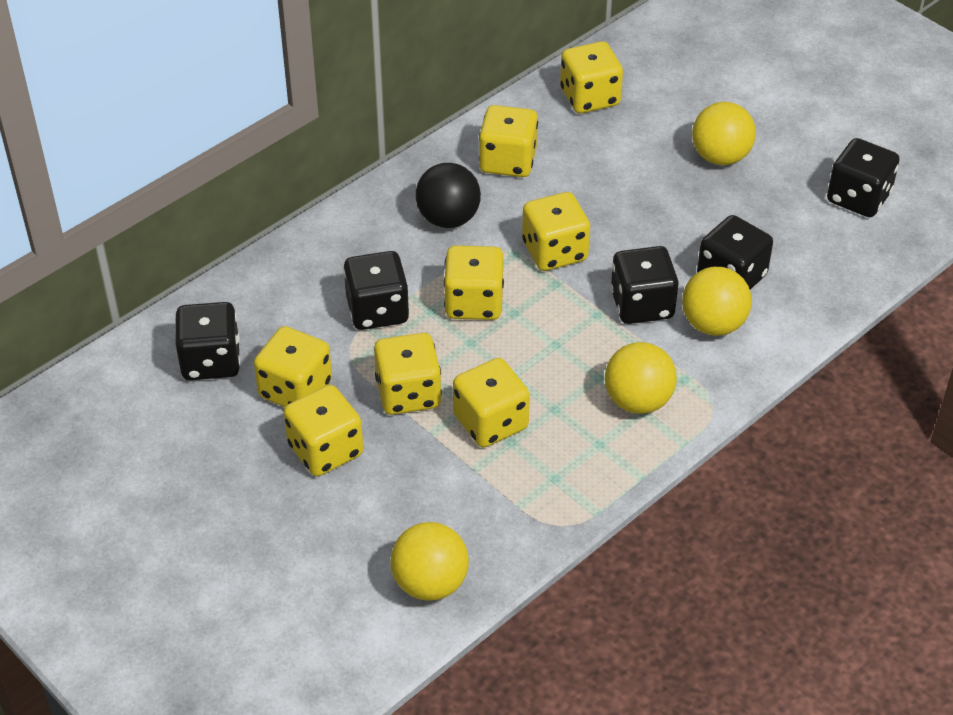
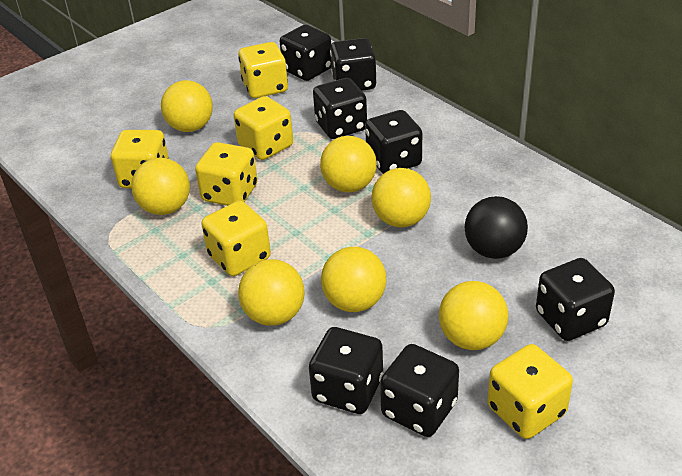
black dice: [175,302,240,380] [343,251,409,330] [611,246,678,324] [697,215,773,290] [827,138,900,217] = 5 -> [280,25,331,81] [309,327,383,414] [313,78,367,139] [330,38,377,91] [365,110,422,174] [380,344,459,437] [536,258,615,341] = 7
yellow ball: [390,522,469,601] [605,342,677,414] [682,267,752,336] [692,102,756,165] = 4 -> [131,158,190,215] [161,80,213,132] [238,259,305,326] [320,136,377,192] [321,247,386,312] [371,168,431,227] [439,281,509,350] = 7
yellow dice: [254,326,332,407] [283,385,363,476] [374,333,442,415] [444,245,504,320] [453,358,530,447] [479,105,538,177] [522,192,590,271] [560,41,623,113] = 8 -> [111,130,169,188] [195,142,258,206] [201,201,271,276] [234,96,293,160] [238,42,288,98] [487,344,573,439] = 6

